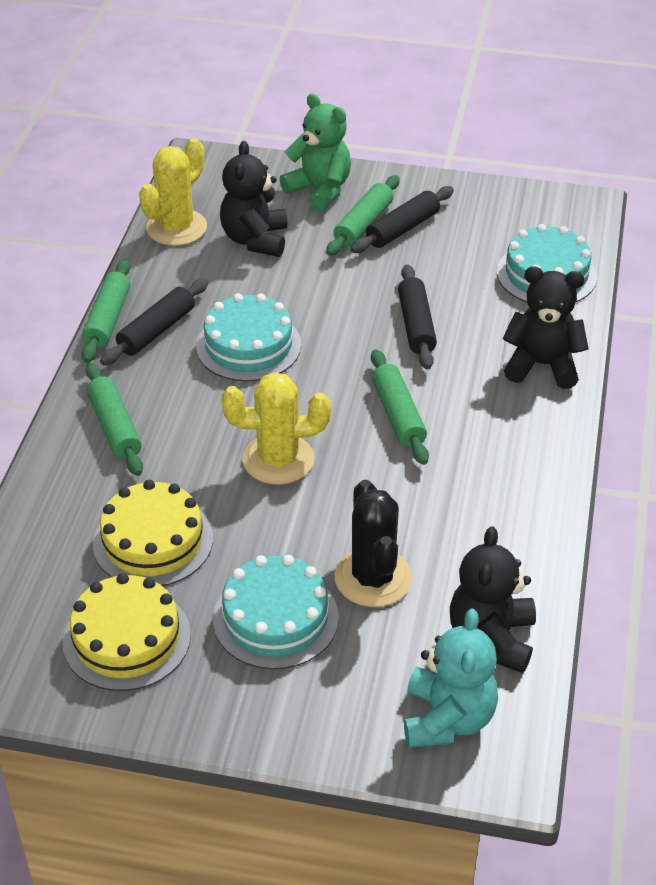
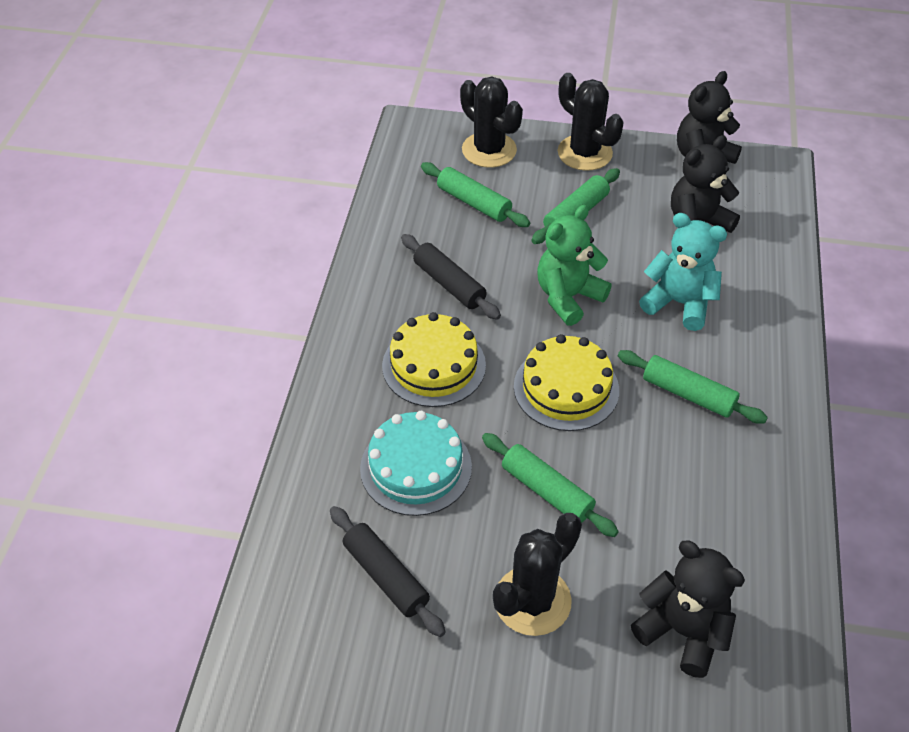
black cactus: [335,480,412,607] = 1 -> [460,77,523,168] [493,513,582,636] [557,73,624,171] = 3
black rolling pin: [100,278,208,365] [351,186,454,253] [398,264,437,370] = 3 -> [330,506,446,637] [401,234,501,320] = 2
turquoise cake: [196,293,301,382] [213,555,339,669] [497,224,597,302] = 3 -> [360,411,472,516] = 1
yellow cactus: [139,138,207,246] [222,372,331,485] = 2 -> none = 0

